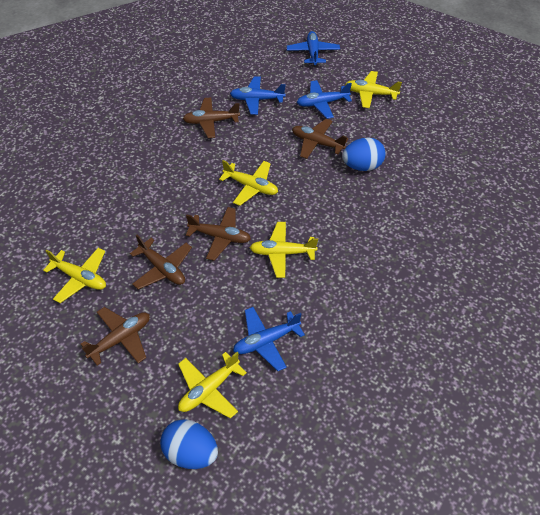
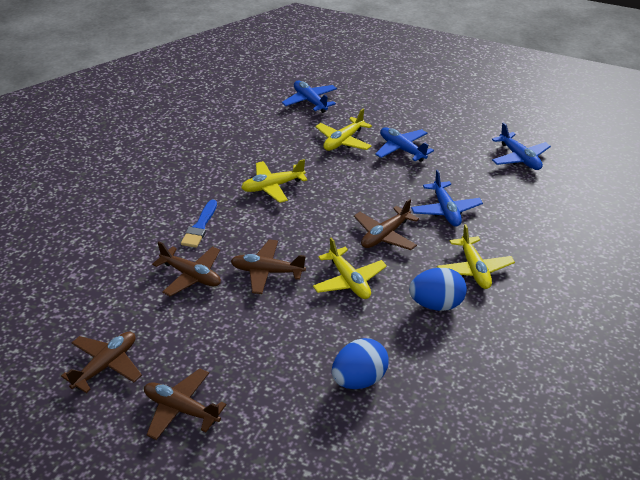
blue brush: none = 0 -> [181,200,217,248] = 1
yellow plane: [43,248,106,303] [178,352,247,419] [219,160,278,206] [250,222,318,278] [345,71,402,108] = 5 -> [241,159,307,203] [313,237,387,299] [315,109,372,151] [437,224,515,289] = 4

